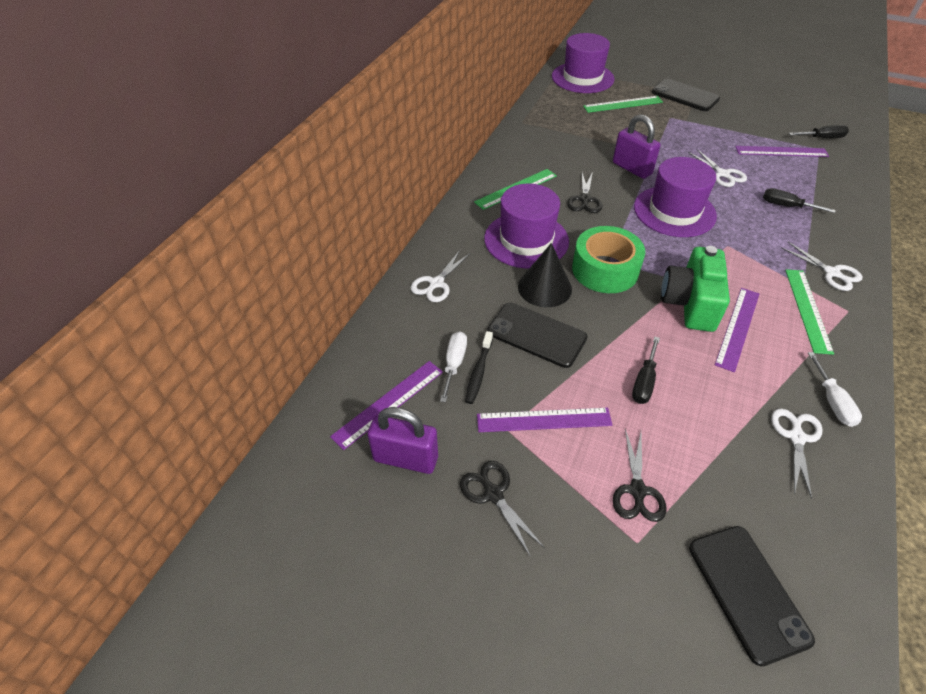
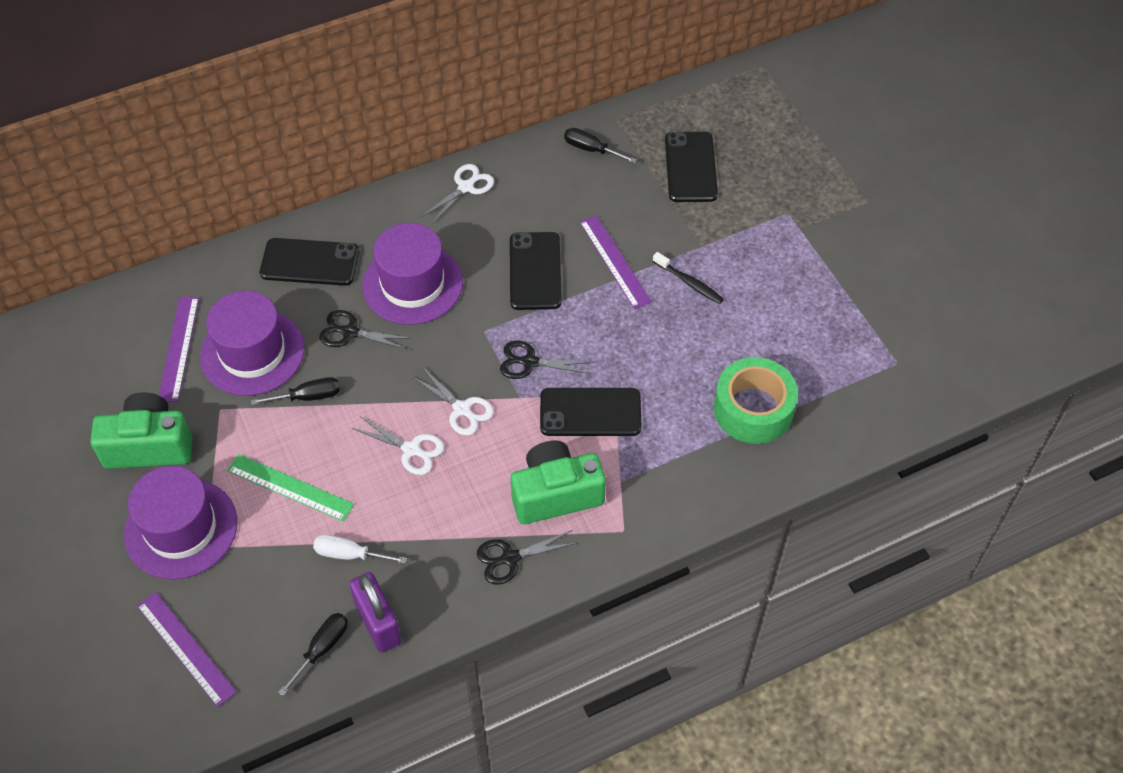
black cone: [518,243,572,307] = 1 -> none = 0
black phone: [487,303,587,368] [652,79,720,111] [689,526,815,666] = 3 -> [260,238,359,286] [510,232,562,310] [540,388,642,436] [665,132,718,202] = 4
green camera: [661,246,730,332] = 1 -> [90,393,193,469] [511,441,606,524] = 2
green ruler: [474,169,557,210] [583,96,663,113] [785,269,834,355] = 3 -> [227,454,354,521] = 1
purple padlock: [367,407,438,474] [613,114,661,179] = 2 -> [349,572,402,653] = 1
purple ruler: [330,361,443,450] [477,407,612,432] [715,288,759,372] [735,146,829,157] = 4 -> [137,592,237,707] [159,297,199,402] [580,216,652,309] = 3
white scissors: [410,250,471,302] [688,149,747,187] [771,409,823,499] [781,242,862,291] = 4 -> [352,416,444,475] [412,367,494,435] [421,164,494,225] = 3
white screwdriver: [440,332,467,402] [808,352,862,427] = 2 -> [313,535,407,564] = 1

